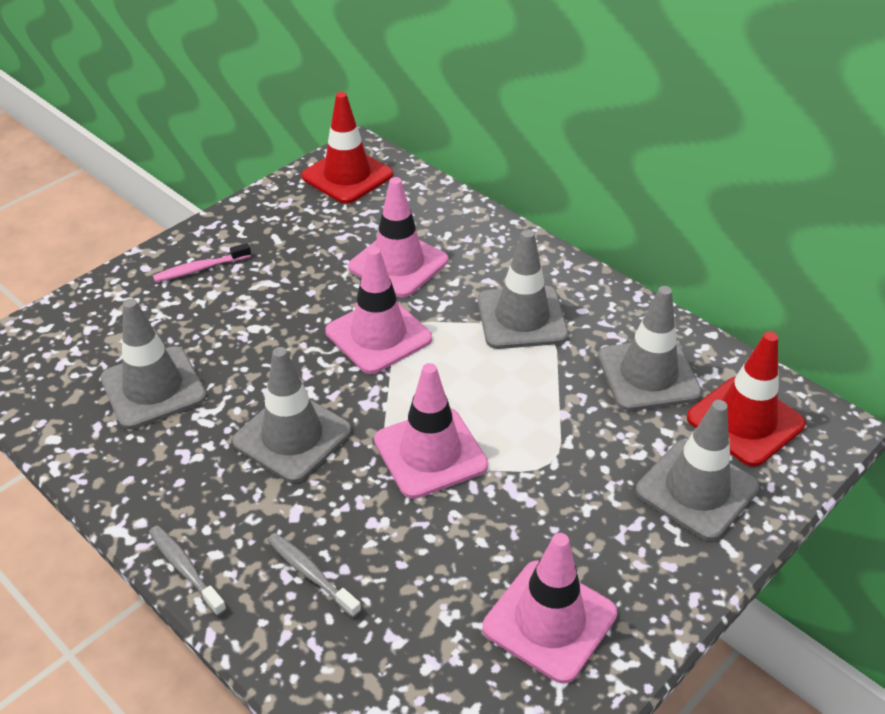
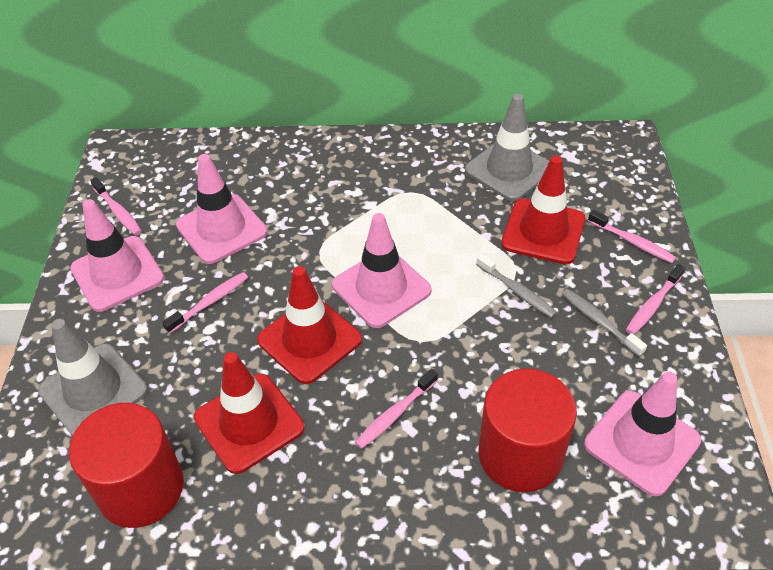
grey traffic cone: [100,299,206,429] [232,347,351,483] [478,230,568,349] [598,286,702,411] [636,400,759,541] = 5 -> [38,319,148,436] [465,94,549,201] = 2
pink toothbrush: [153,243,251,282] = 1 -> [90,177,142,235] [162,272,248,334] [355,369,438,449] [588,210,676,263] [626,264,685,334] = 5
red cylinder: none = 0 -> [69,403,184,528] [478,368,577,492] = 2
red traffic cone: [301,92,393,204] [687,332,806,467] = 2 -> [194,352,305,474] [257,266,362,384] [501,156,585,264] = 3

